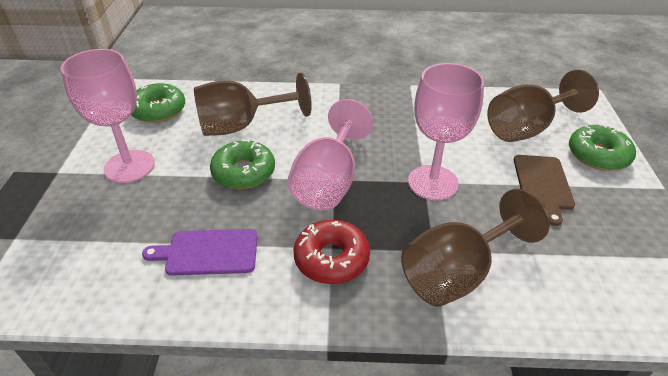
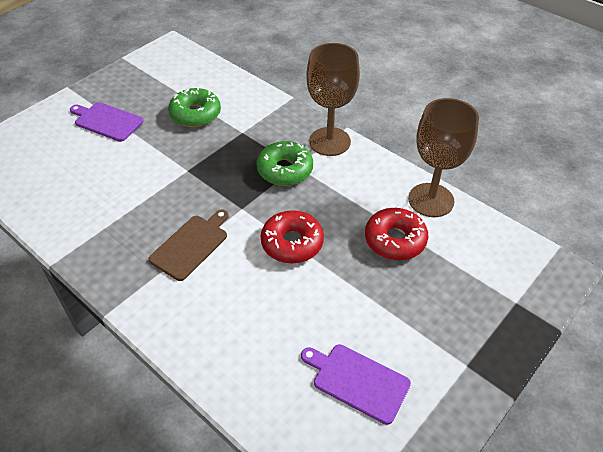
brown goblet: [194,72,312,136] [401,189,550,307] [487,70,599,142] = 3 -> [306,43,360,156] [408,98,479,217] = 2
green donut: [131,83,185,123] [210,139,275,189] [569,123,636,171] = 3 -> [168,87,221,127] [256,141,313,186] = 2
pink goblet: [61,49,155,183] [287,99,373,210] [408,63,484,200] = 3 -> none = 0
purple cutting board: [142,229,258,275] = 1 -> [70,102,144,142] [301,344,411,425] = 2
red donut: [294,220,370,284] = 1 -> [261,210,324,263] [365,208,428,260] = 2

